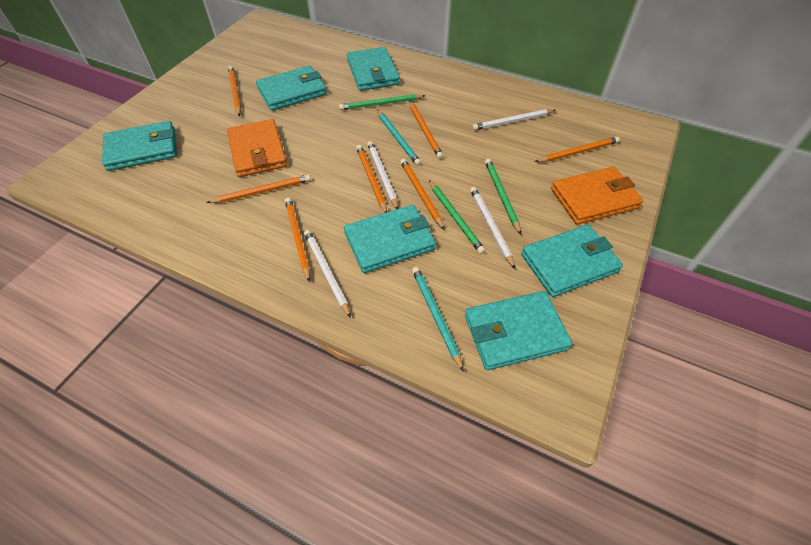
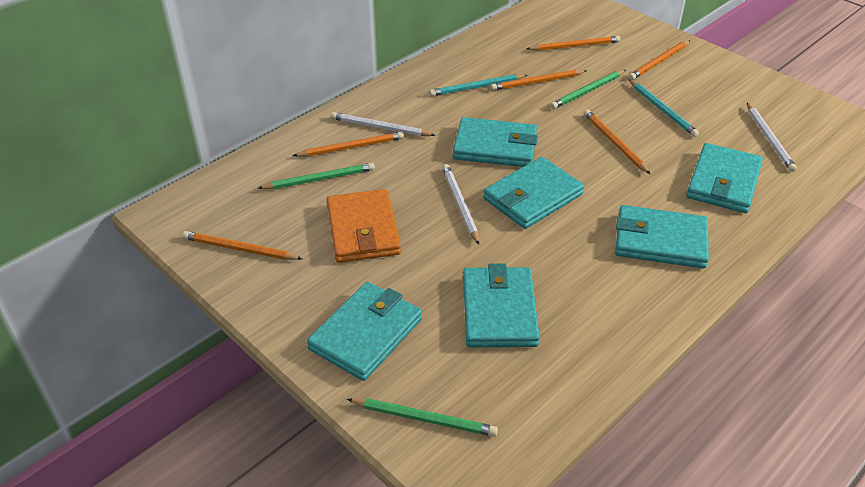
orange pencil: [206,175,311,203] [228,66,241,116] [285,198,310,282] [356,145,387,213] [400,159,445,230] [409,101,443,159] [535,137,620,162] = 7 -> [182,231,302,260] [292,132,404,157] [491,70,587,91] [526,36,620,51] [584,110,650,174] [629,40,690,80] = 6
orange wallet: [227,119,287,177] [551,167,643,225] = 2 -> [327,189,401,263] = 1
white pencil: [304,230,351,318] [367,141,398,209] [470,187,515,269] [472,109,556,130] = 4 -> [331,112,435,136] [442,164,479,245] [747,103,797,172] = 3

